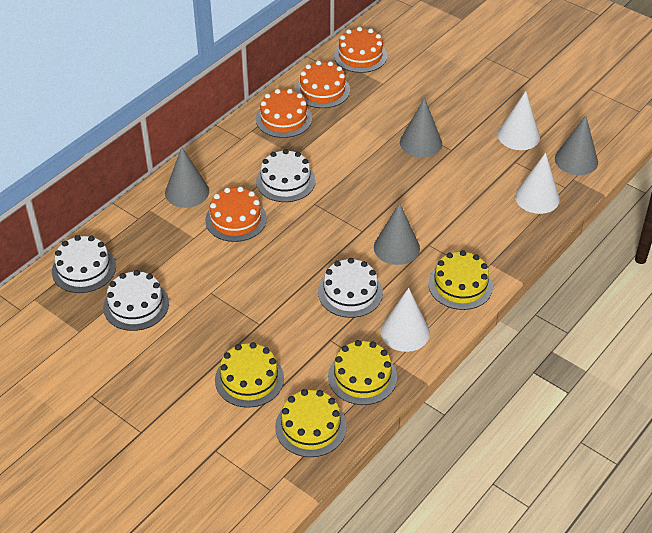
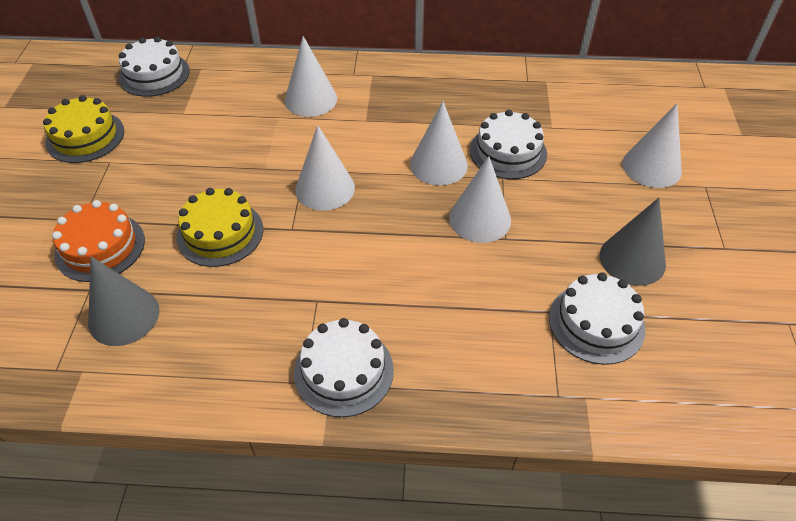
grey cone: [165,147,209,208] [374,203,420,265] [400,98,442,157] [555,115,598,175] = 4 -> [88,257,159,346] [600,198,666,286] = 2
orange cake: [205,187,267,242] [256,89,312,138] [295,61,350,108] [334,27,387,73] = 4 -> [52,200,145,282] = 1
white cone: [381,288,430,352] [498,91,540,150] [515,152,560,214] = 3 -> [284,36,337,117] [295,125,355,211] [410,101,468,185] [449,156,511,243] [622,104,682,188] = 5
yellow cake: [215,342,284,408] [275,389,347,457] [328,340,397,405] [428,250,493,310] = 4 -> [43,95,124,163] [177,188,263,267] = 2

